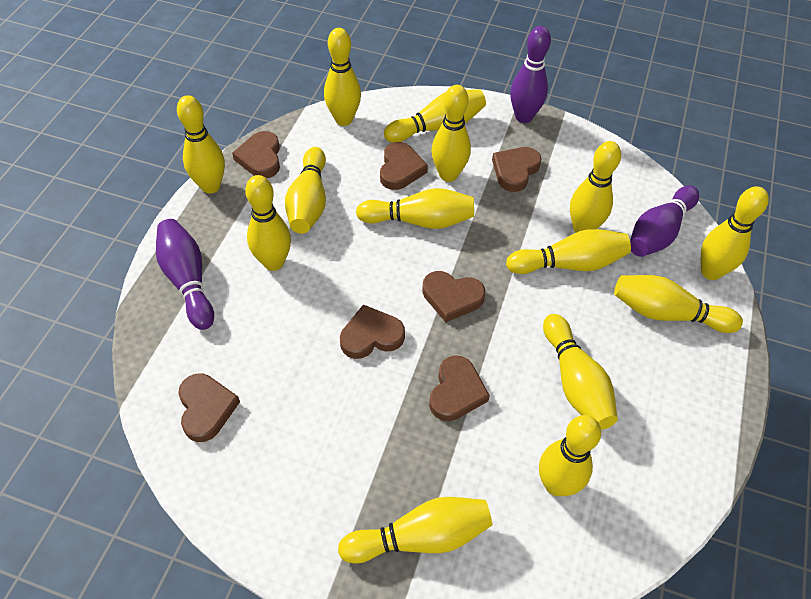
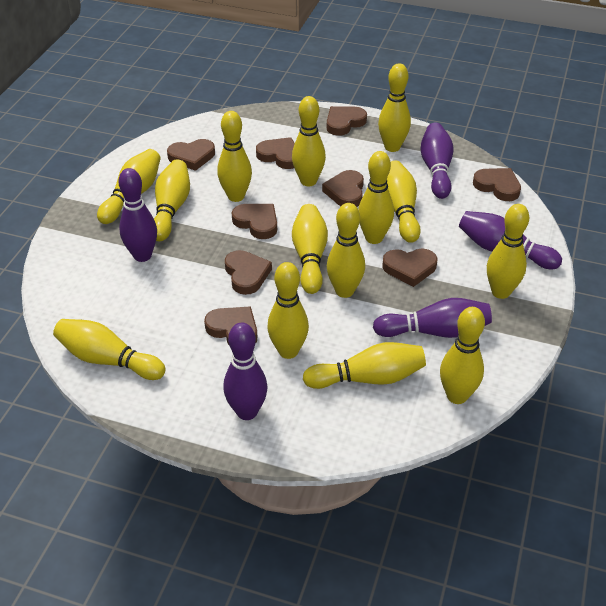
brown heart: [178,374,240,442] [232,131,280,178] [340,304,405,359] [380,142,428,190] [422,271,485,322] [429,355,490,421] [492,147,542,192] = 7 -> [167,139,215,171] [204,306,257,345] [225,250,272,295] [232,204,277,239] [256,137,295,169] [322,170,364,207] [327,106,367,136] [382,249,438,287] [473,168,521,201] = 9
purple bowling pin: [156,219,214,330] [510,26,551,123] [630,186,699,257] = 3 -> [119,168,157,262] [223,323,268,420] [373,298,492,338] [420,123,453,199] [459,211,562,269] = 5

